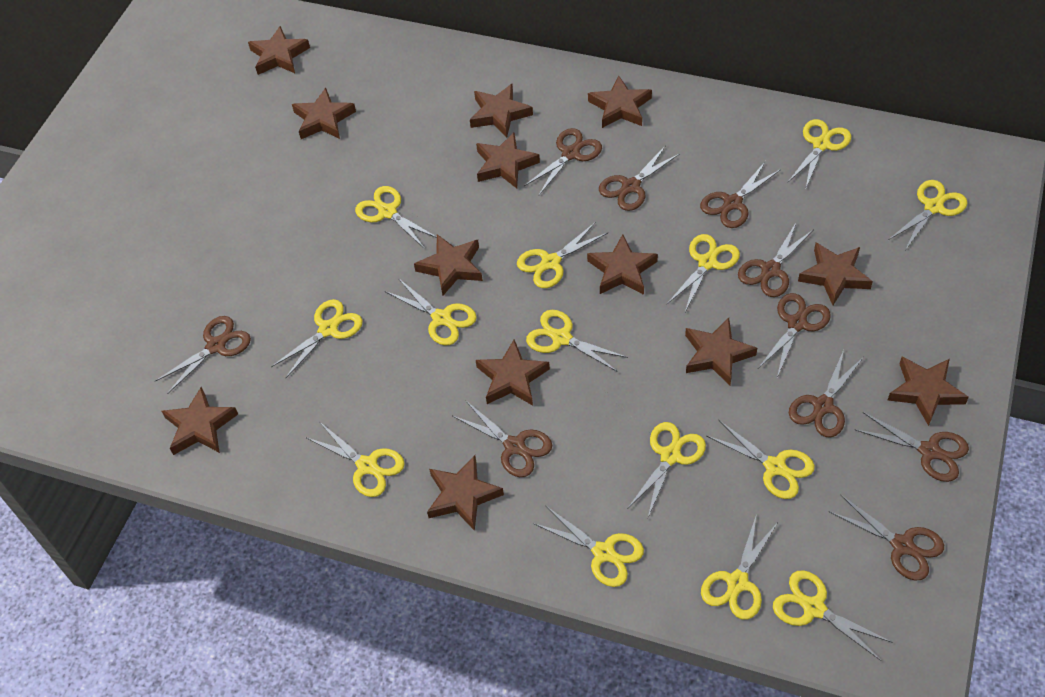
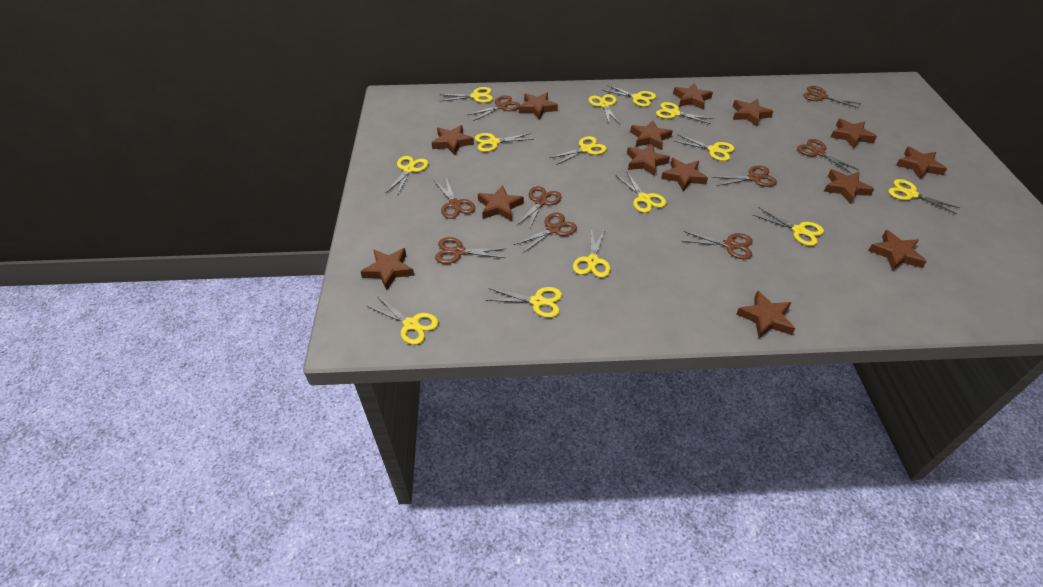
brown scissors: [155,316,251,394] [453,401,552,477] [524,128,602,195] [599,145,679,211] [700,161,781,228] [738,223,814,297] [758,293,831,377] [789,350,863,437] [829,494,944,580] [856,412,969,482] = 10 -> [435,178,475,219] [435,237,507,264] [468,95,520,121] [514,213,577,253] [516,186,562,229] [682,231,752,259] [712,166,777,187] [797,139,858,174] [803,86,861,108] = 9
brown star: [162,387,238,455] [248,26,310,75] [292,88,356,139] [414,234,483,295] [427,455,504,531] [470,84,533,138] [476,132,540,188] [476,339,550,406] [587,234,658,295] [588,75,652,128] [685,318,757,385] [798,243,873,305] [888,357,969,426] = 13 -> [360,248,414,290] [432,125,474,155] [478,185,524,221] [519,93,558,120] [627,144,670,176] [630,121,673,150] [661,158,708,191] [673,83,713,109] [733,99,773,126] [736,290,795,338] [824,169,874,204] [831,119,877,148] [868,230,927,271] [896,147,947,179] = 14

